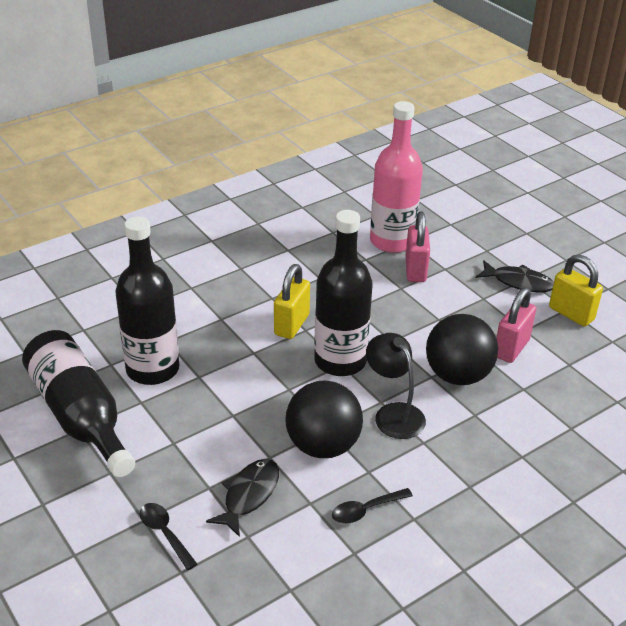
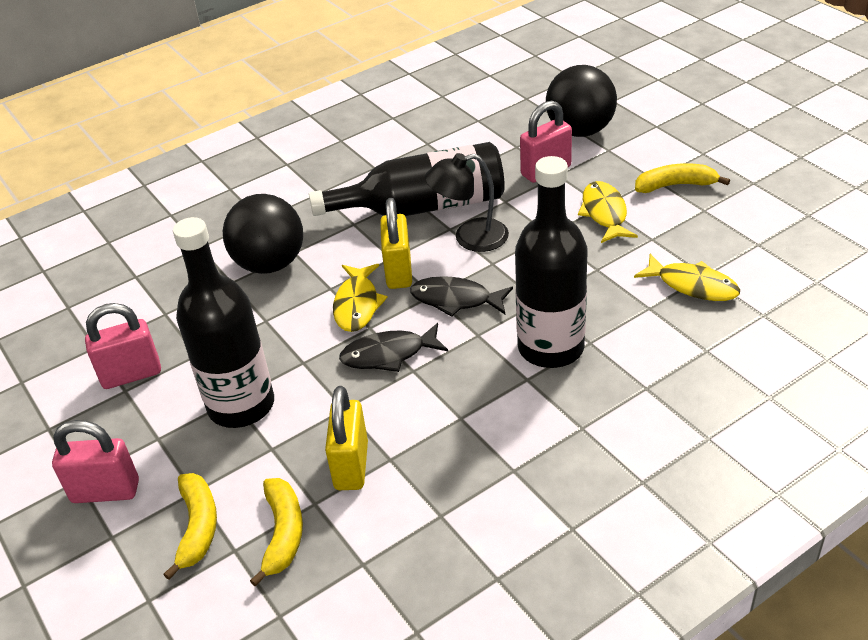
black spoon: [140,503,197,570] [332,488,413,524] = 2 -> none = 0
pink bottle: [370,101,423,253] = 1 -> none = 0
pink padlock: [405,212,430,282] [496,288,536,363] = 2 -> [52,420,139,503] [85,303,161,389] [520,101,572,183] = 3
yellow banana: none = 0 -> [163,473,217,580] [250,478,303,587] [635,163,730,193] = 3
yellow fish: none = 0 -> [333,264,388,332] [578,181,638,243] [634,254,740,301] = 3

